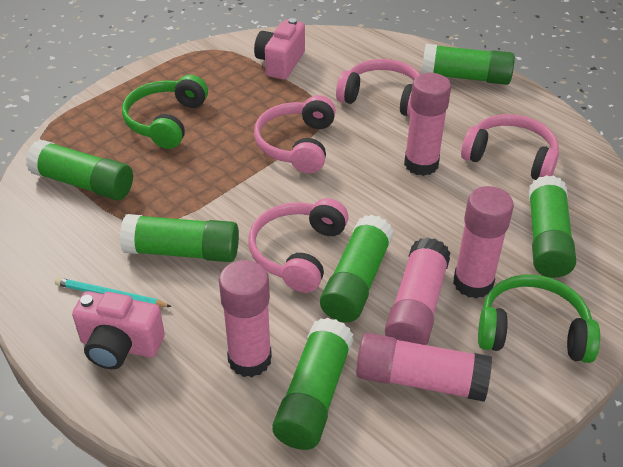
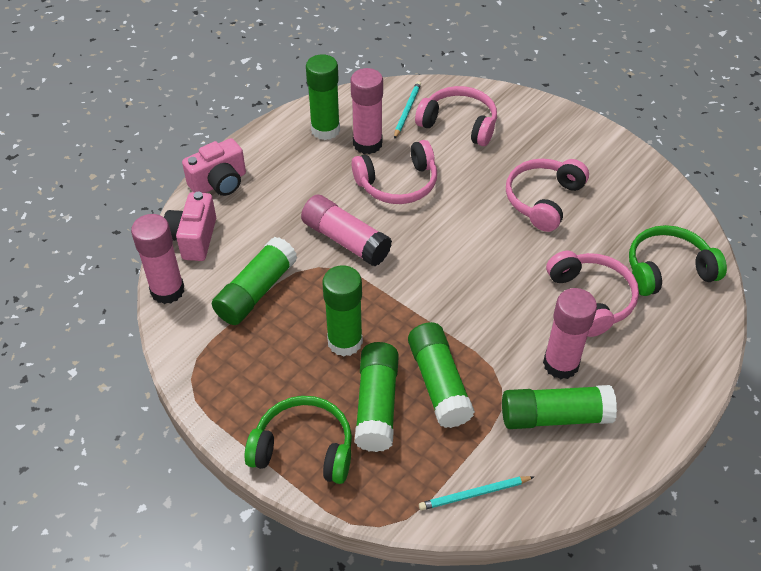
pink glue stick: [219,260,272,377] [356,333,492,402] [385,237,450,345] [404,73,451,176] [453,186,514,299] = 5 -> [131,214,184,304] [301,194,392,266] [351,68,383,154] [543,288,597,379] = 4
turquoise pencil: [55,277,172,307] = 1 -> [394,81,421,139] [419,476,534,510] = 2

